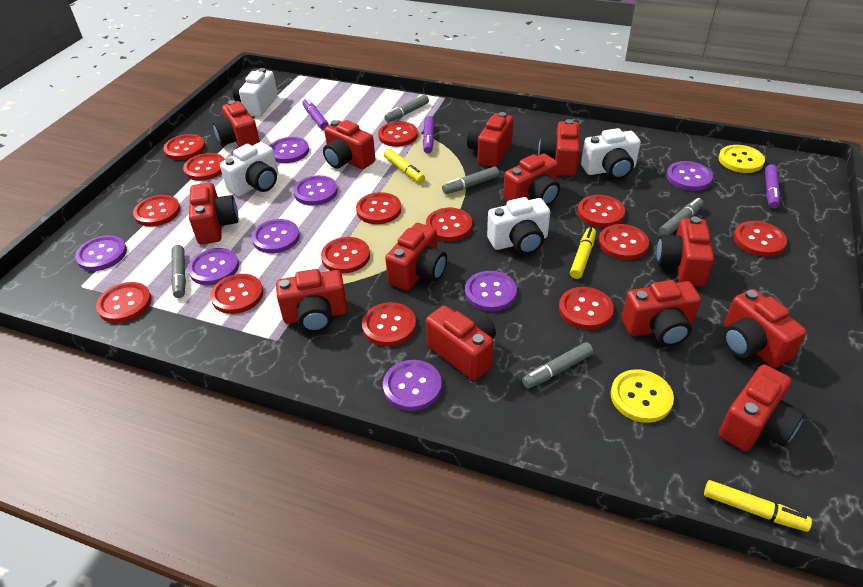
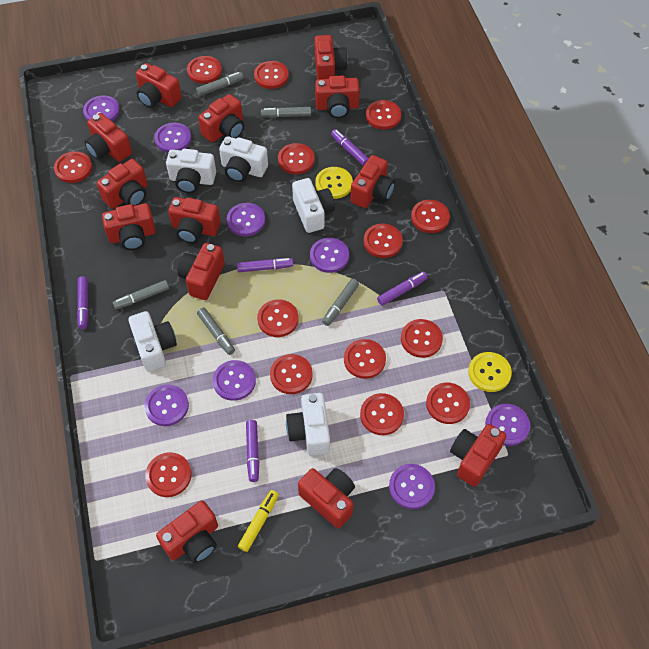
purple marker: [302,98,329,130] [423,116,434,153] [765,164,780,209] = 3 -> [77,276,89,329] [237,258,293,272] [246,420,259,482] [331,129,369,166] [377,272,428,306] = 5
white camera: [220,142,278,196] [232,68,278,117] [487,197,550,255] [581,128,641,180] = 4 -> [128,311,177,371] [166,149,216,193] [219,136,268,182] [286,393,330,456] [292,178,335,233] = 5
yellow marker: [384,149,425,183] [570,227,596,279] [704,480,812,532] = 3 -> [238,490,279,552] = 1

